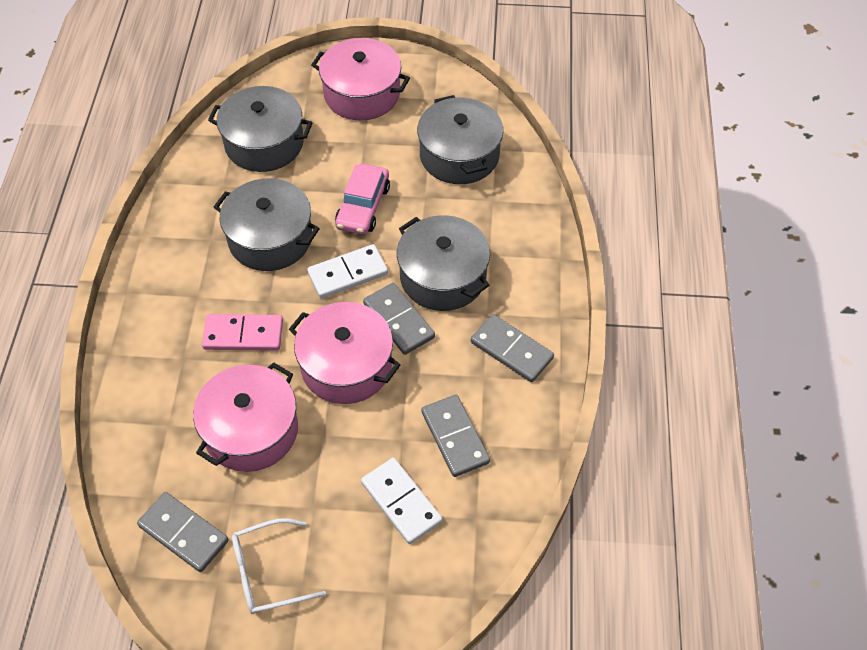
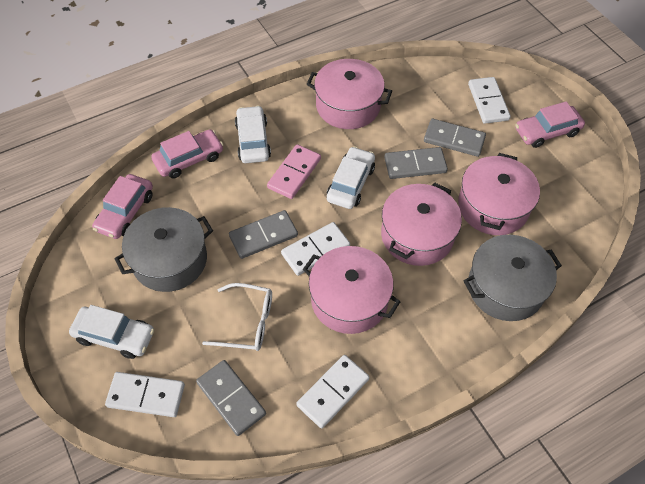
grey pot: [208,86,313,172] [214,178,320,271] [397,215,490,311] [417,95,503,184] = 4 -> [114,207,213,292] [463,235,562,321] = 2
pink car: [335,164,390,235] = 1 -> [92,174,153,239] [151,129,223,179] [515,101,585,148] = 3
pink pot: [193,362,298,472] [289,302,400,404] [311,38,410,121] = 3 -> [303,246,400,334] [306,59,392,129] [381,182,462,266] [458,153,540,235] = 4
white car: none = 0 -> [69,305,154,359] [235,105,271,163] [327,146,375,209] = 3
white domino: [307,244,388,298] [361,458,442,544] = 2 -> [105,372,185,417] [281,222,350,276] [296,355,370,429] [468,77,511,124] = 4

